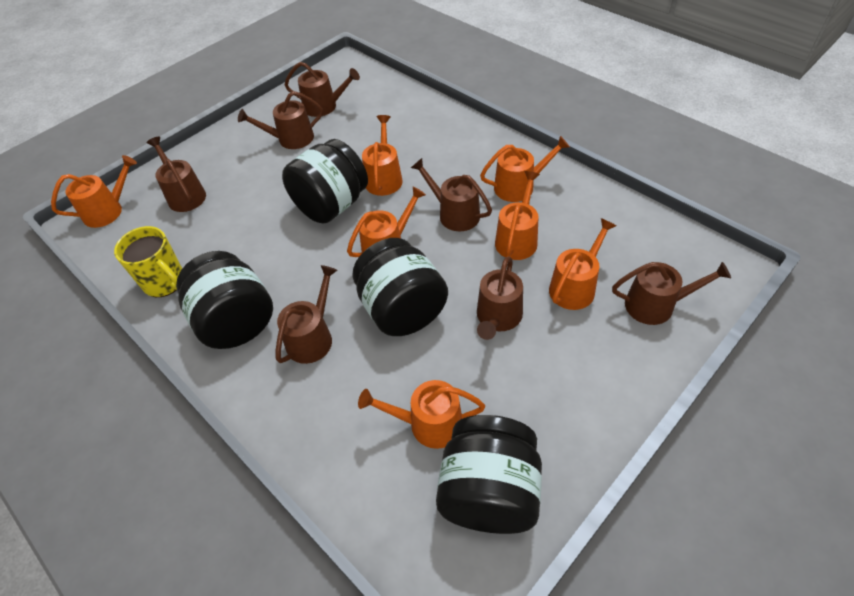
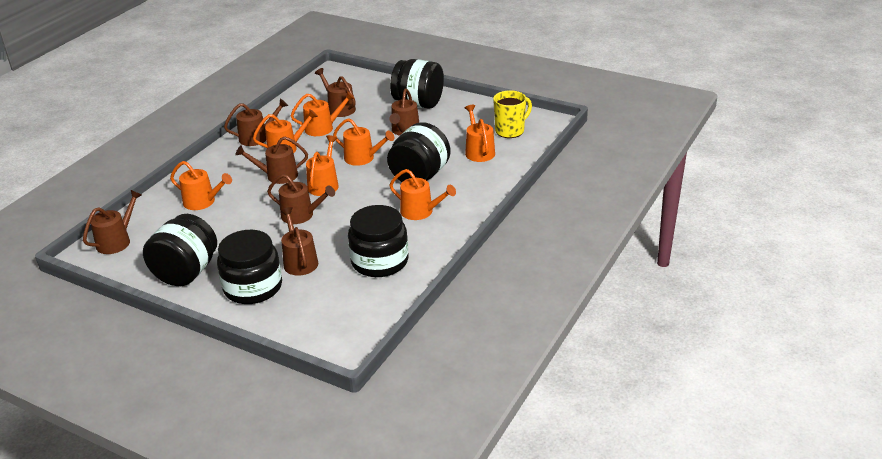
black jar: [176,251,273,349] [282,139,368,224] [352,238,448,336] [436,415,542,534] = 4 -> [143,214,217,286] [217,230,282,304] [348,205,408,277] [387,122,451,182] [390,59,444,109] = 5

